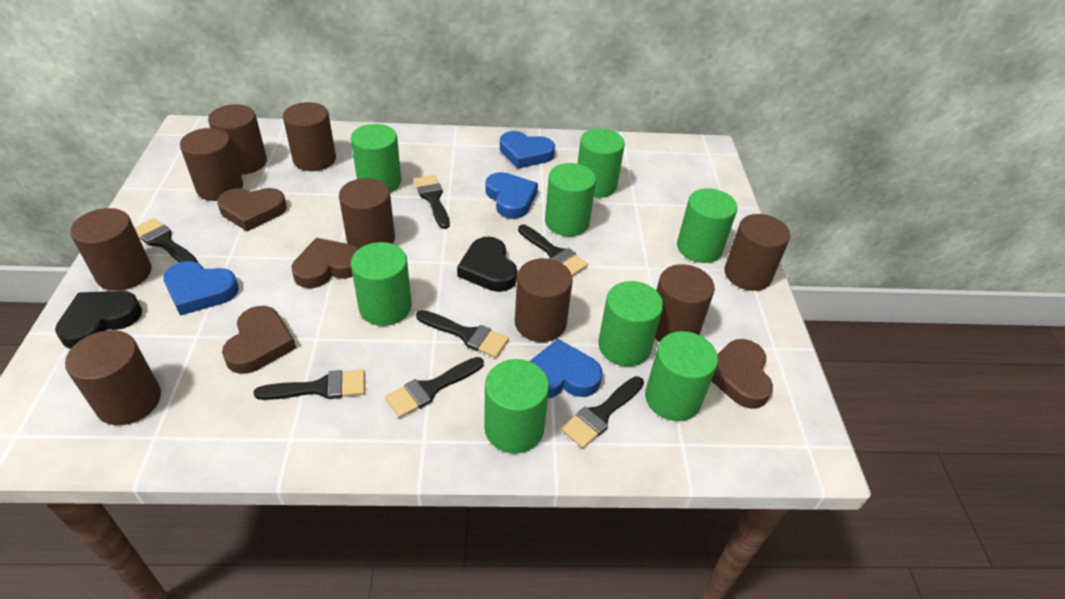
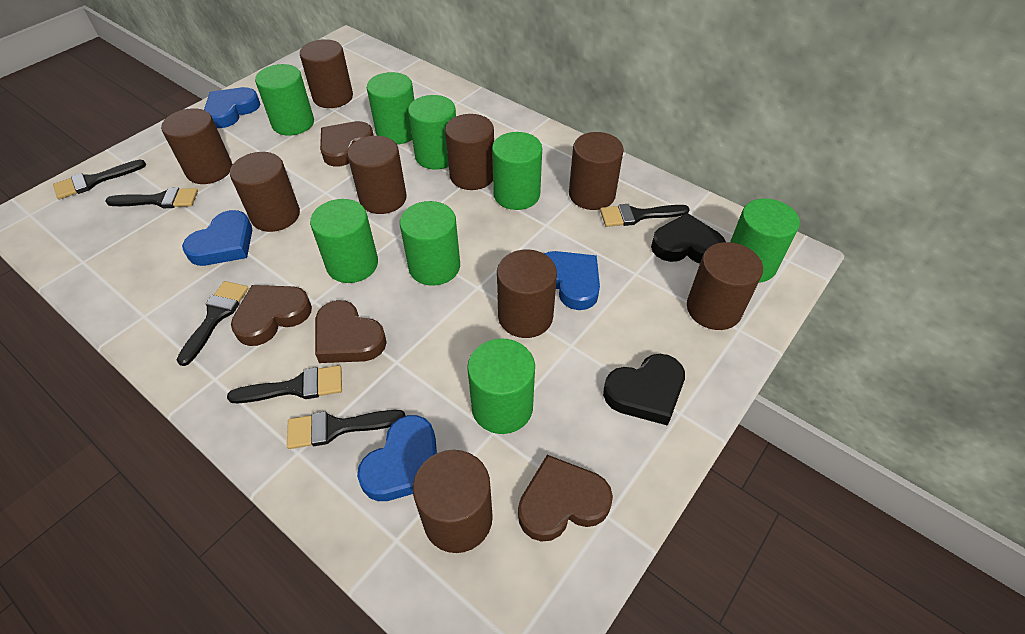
black brush: [134,218,198,263] [254,369,365,400] [385,357,484,418] [414,175,450,229] [416,310,509,358] [518,224,588,276] [561,376,644,448] = 7 -> [53,160,146,199] [106,187,198,208] [177,281,249,366] [227,365,342,403] [287,410,406,449] [600,204,690,227] = 6

